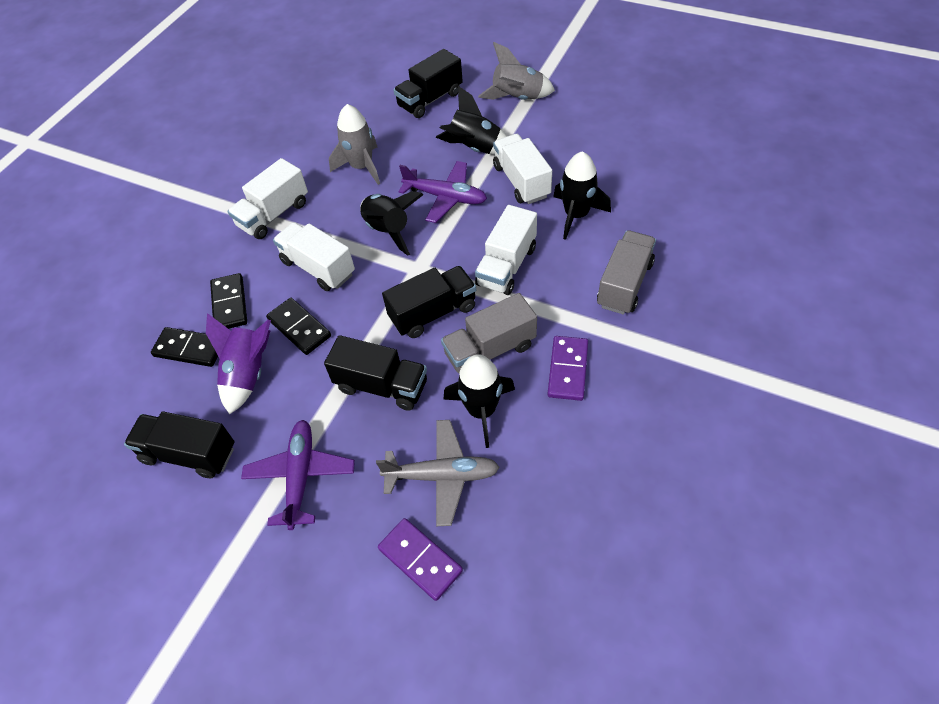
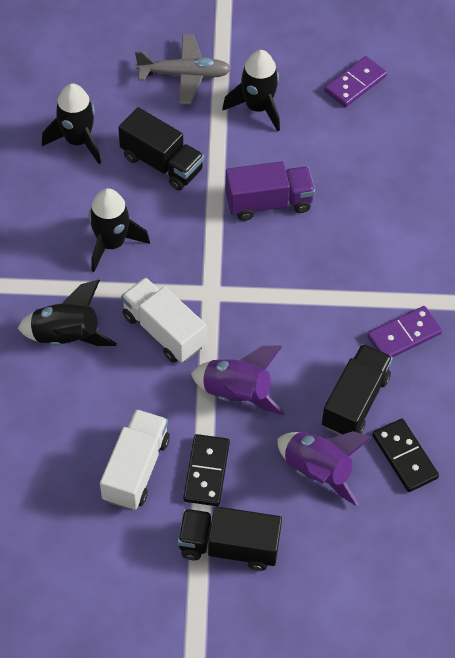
black domino: [151,327,218,367] [210,273,247,329] [266,298,331,355] = 3 -> [183,434,230,506] [372,419,439,492] = 2
black truck: [124,411,234,479] [324,335,427,411] [382,266,476,338] [394,49,463,118] = 4 -> [118,107,204,191] [178,506,282,571] [322,344,393,435] = 3
grey rocket: [329,104,380,185] [478,42,555,100] = 2 -> none = 0
grey truck: [441,293,537,373] [597,230,656,315] = 2 -> none = 0
purple plane: [241,420,355,530] [398,161,487,223] = 2 -> none = 0
purple rocket: [206,313,271,414] = 1 -> [191,346,285,415] [277,431,372,506] = 2
purple truck: none = 0 -> [225,161,315,221] = 1
white truck: [227,158,308,239] [273,222,355,291] [475,205,537,295] [493,134,552,204] = 4 -> [100,409,170,510] [121,277,206,363] = 2

